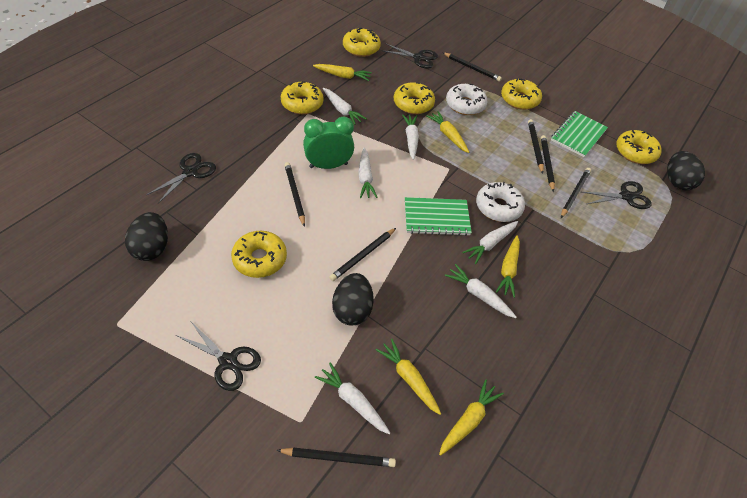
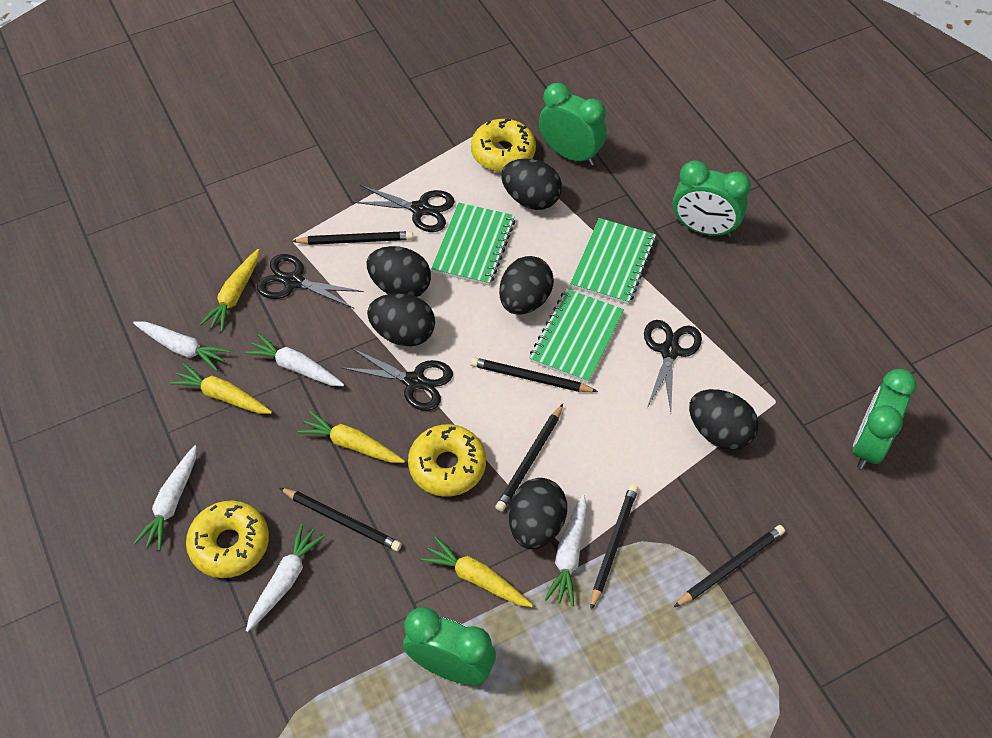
black egg: [125,212,168,261] [332,273,374,325] [667,151,705,190] = 3 -> [366,246,431,297] [367,293,435,346] [499,256,554,315] [501,158,562,210] [509,478,567,550] [689,389,759,450] = 6
black pencil: [276,447,396,467] [285,162,305,227] [329,228,396,281] [442,52,502,82] [528,119,544,174] [541,135,555,192] [561,168,591,218] = 7 -> [279,488,402,551] [292,231,413,245] [470,357,598,392] [495,404,563,512] [591,484,638,610] [674,525,785,607] = 6
green clock: [303,117,354,169] = 1 -> [403,607,496,685] [539,83,607,166] [673,160,751,237] [853,369,917,469] = 4
green notebook: [405,197,472,236] [551,111,608,157] = 2 -> [431,203,515,286] [530,289,624,383] [570,218,656,304] = 3
white carrot: [315,362,390,434] [323,88,367,125] [358,148,377,198] [402,115,419,160] [445,264,516,318] [462,221,518,264] = 6 -> [133,321,231,371] [134,445,197,551] [244,334,344,386] [246,523,326,632] [544,495,587,606] = 5
white donut: [446,84,487,115] [476,182,525,222] = 2 -> none = 0
yellow carrot: [313,64,372,81] [376,339,441,415] [426,111,469,153] [439,380,504,456] [496,235,520,298] = 5 -> [170,363,272,414] [199,249,259,332] [297,411,405,463] [420,537,533,607] = 4
yellow donut: [231,231,287,278] [281,81,324,114] [343,28,381,57] [394,82,435,114] [501,79,542,110] [616,130,662,164] = 6 -> [186,500,269,578] [408,424,486,497] [471,119,536,172] = 3

